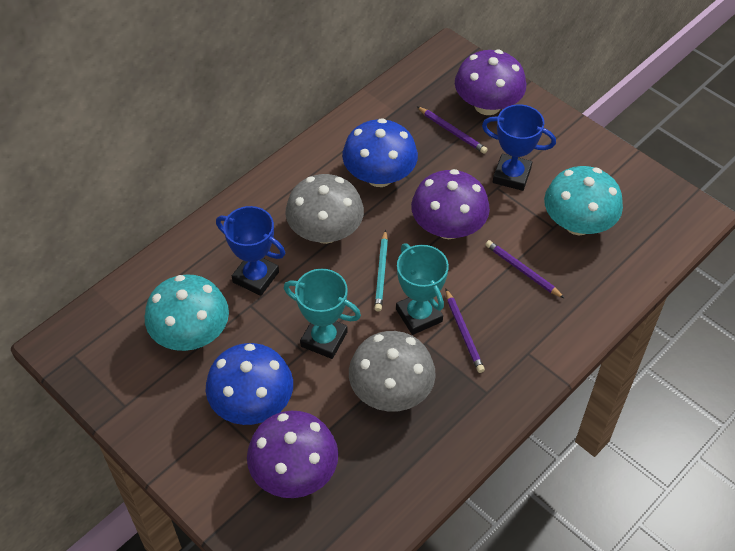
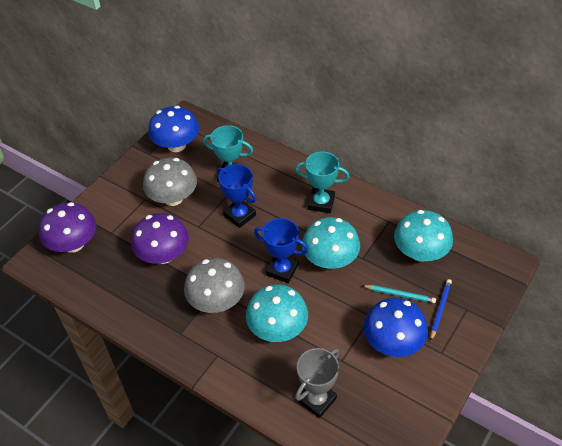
blue pencil: none = 0 -> [431,279,452,341] = 1
grey trophy: none = 0 -> [295,348,339,418] = 1
purple mushroom: [247,411,338,498] [411,169,490,239] [455,50,526,115] = 3 -> [39,202,96,253] [131,213,189,264] = 2
purple pencil: [417,106,488,154] [446,289,485,373] [485,240,564,298] = 3 -> none = 0
turquoise mushroom: [145,274,229,351] [544,166,623,235] = 2 -> [246,284,308,342] [302,217,360,269] [394,210,453,262] = 3

